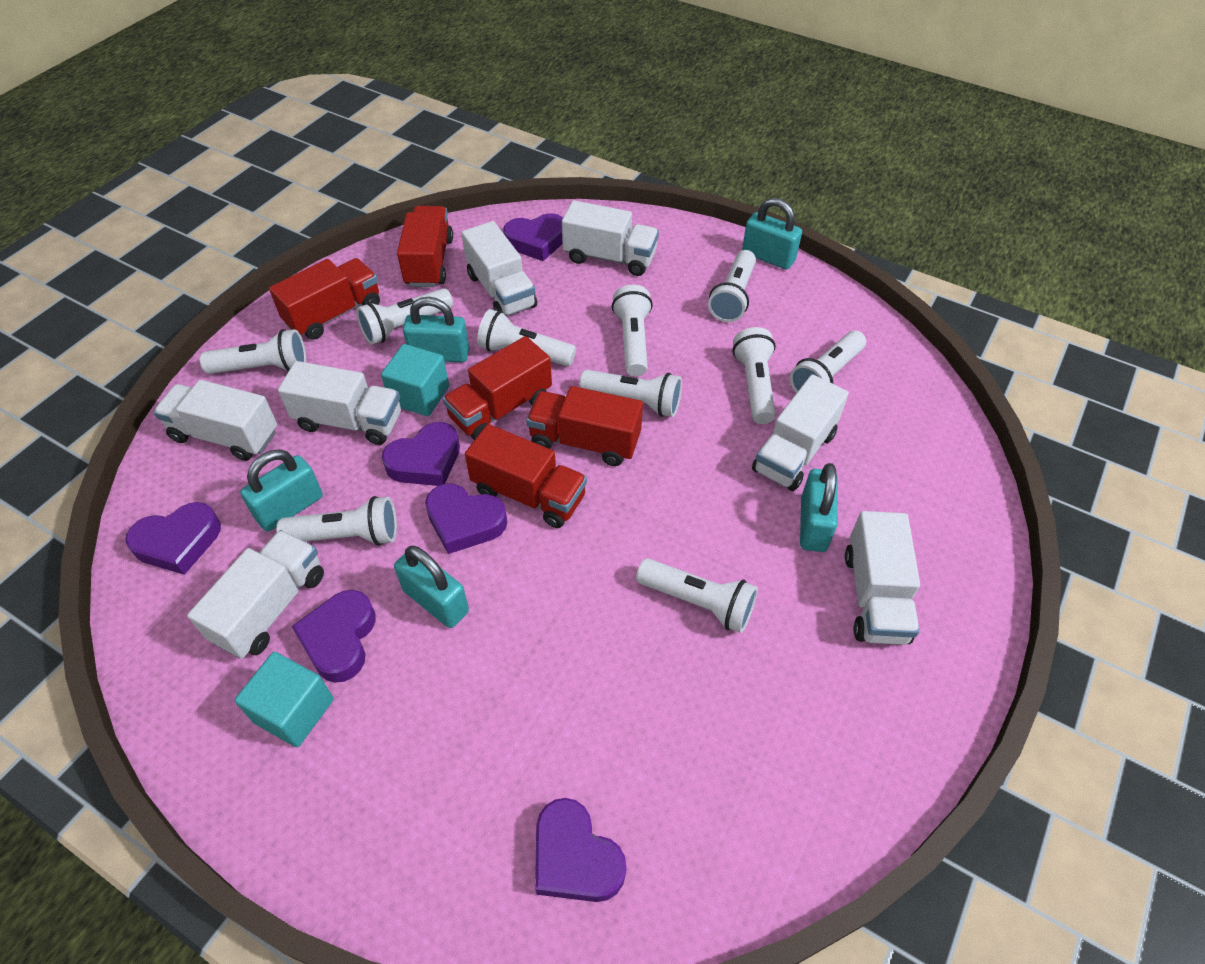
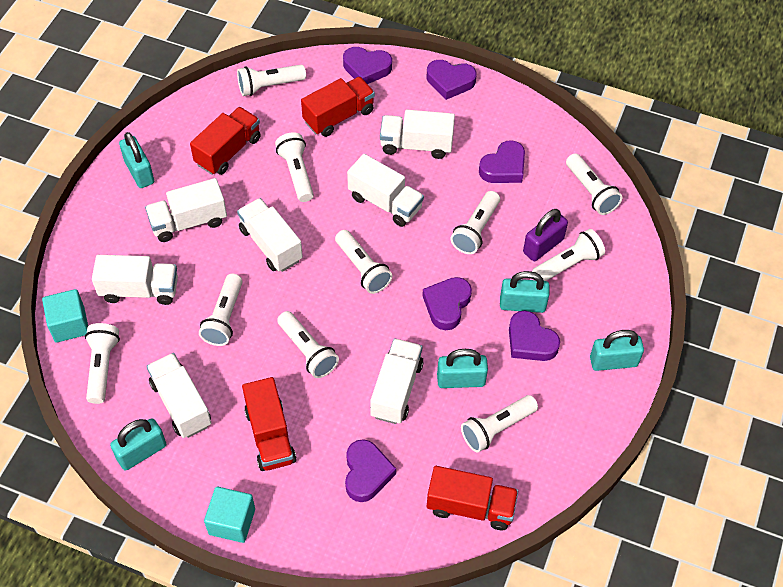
purple padlock: none = 0 -> [523,209,568,261] = 1
red truck: [269,258,380,340] [397,206,453,287] [443,336,552,440] [465,424,587,528] [526,386,643,466] = 5 -> [190,107,261,175] [242,377,296,471] [301,77,375,137] [427,466,518,530] = 4

